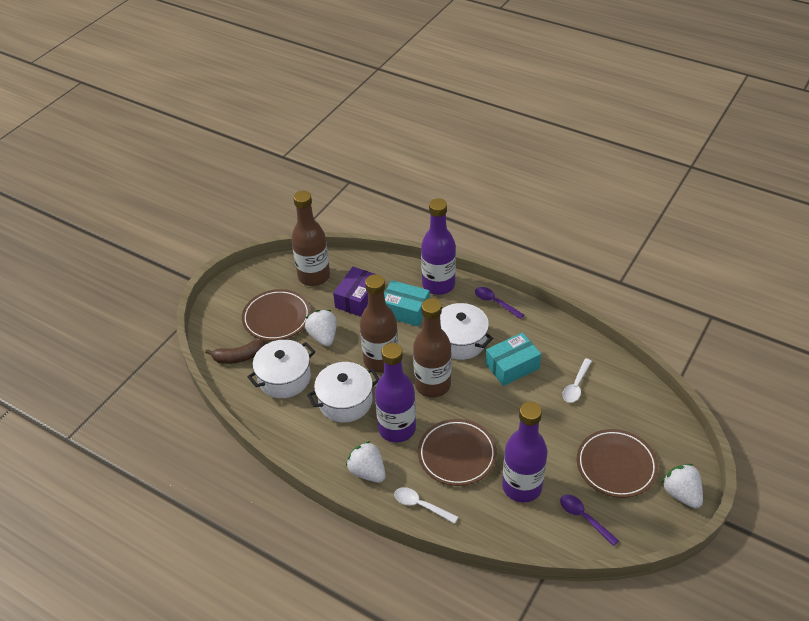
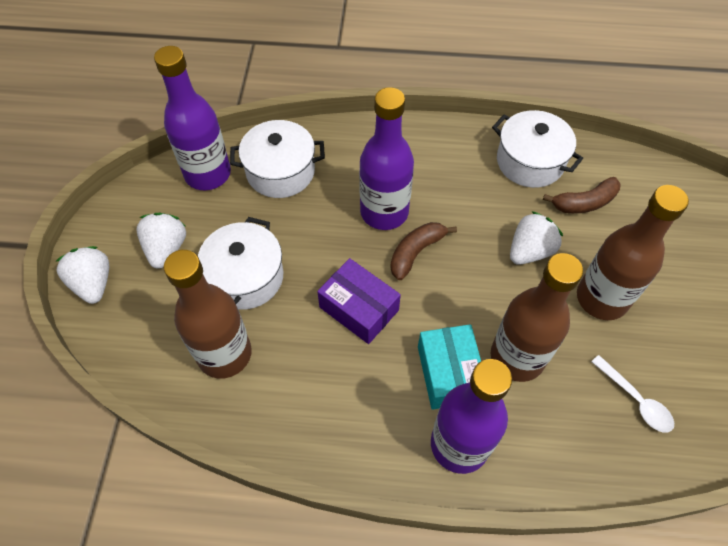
brown banana: [205,339,265,364] = 1 -> [390,222,457,280] [543,177,621,213] = 2
brown plate: [242,289,311,341] [418,419,497,486] [577,429,658,498] = 3 -> none = 0
purple spoon: [475,287,524,319] [560,495,619,546] = 2 -> none = 0
turquoise box: [384,280,430,327] [485,332,541,386] = 2 -> [418,324,481,410] = 1
white spoon: [394,487,458,524] [563,358,592,403] = 2 -> [591,355,674,433] = 1

